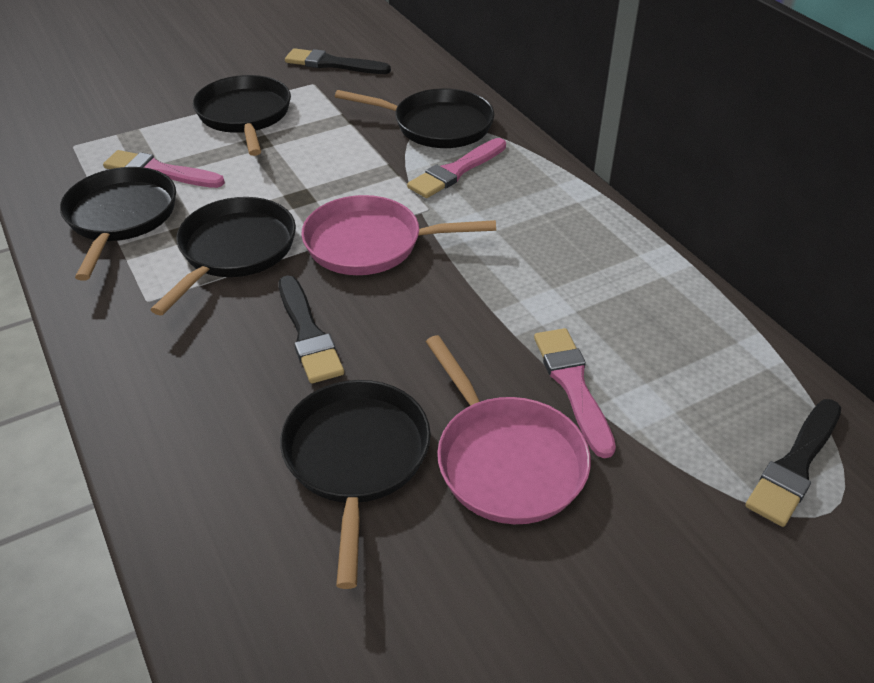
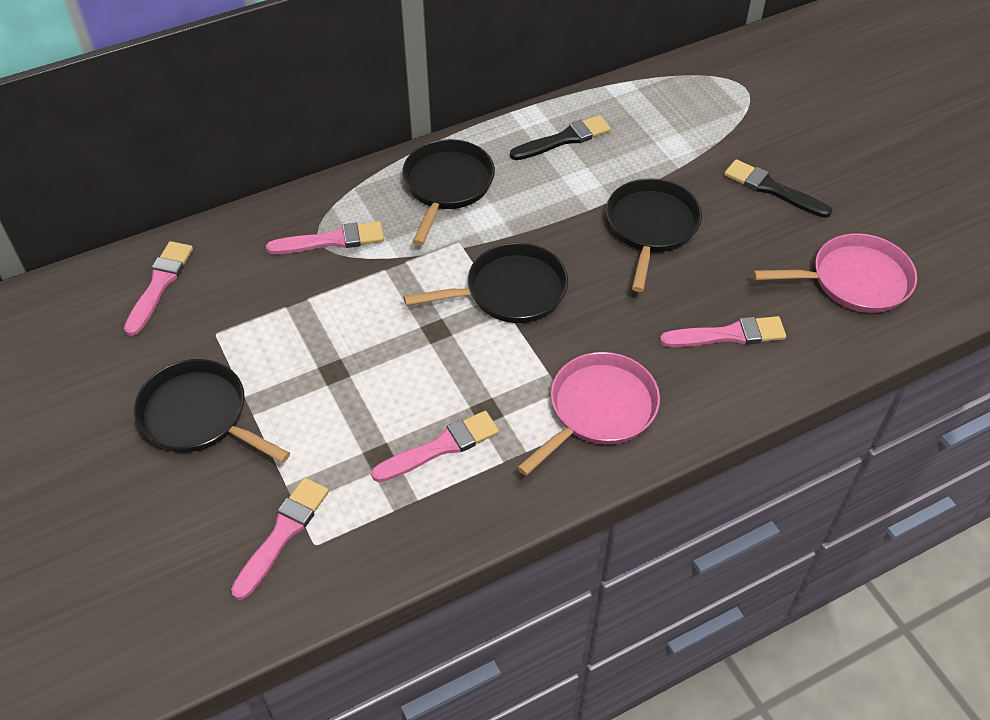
black brush: [279,275,344,384] [285,48,391,74] [746,399,841,527] = 3 -> [510,115,611,160] [724,159,832,218] = 2
black pan: [60,167,176,281] [150,197,296,315] [193,75,291,156] [280,380,431,589] [335,88,495,148] = 5 -> [133,359,290,463] [402,139,495,245] [404,243,568,323] [606,178,702,292] = 4
pink brush: [103,150,225,188] [407,138,506,198] [534,328,616,458] = 3 -> [124,241,193,336] [231,478,329,600] [266,221,384,254] [371,411,499,482] [660,316,786,347] = 5

